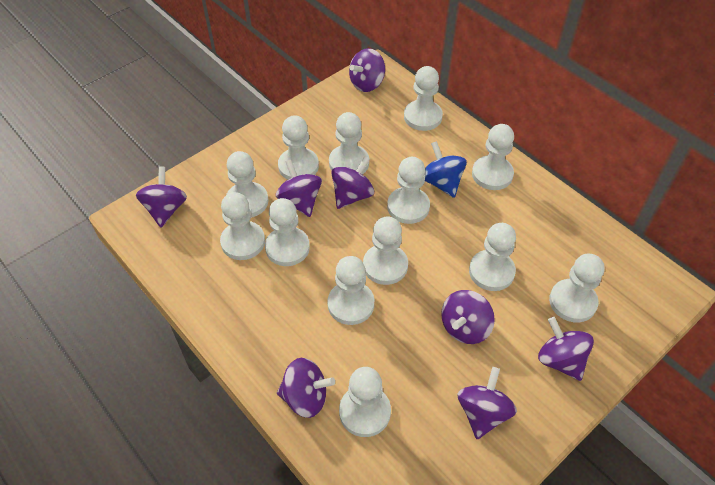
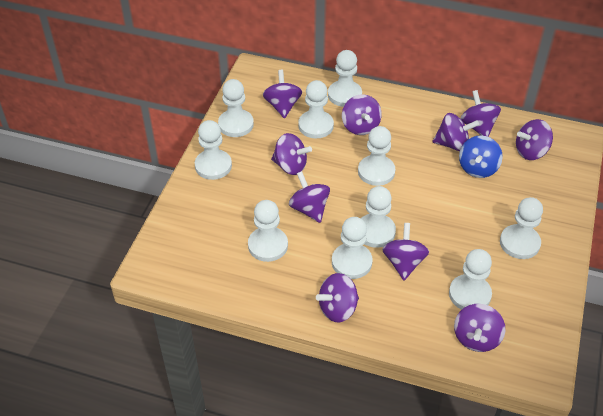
purple spinning top: [136,167,187,227] [276,160,322,217] [277,358,335,418] [331,156,374,209] [349,48,385,92] [441,290,495,344] [457,367,517,439] [538,317,594,381] = 8 -> [263,70,302,119] [271,133,312,175] [289,171,330,223] [316,273,359,322] [342,94,382,135] [382,223,429,280] [433,113,479,151] [454,304,505,352] [461,90,501,137] [516,119,553,160] = 10
white pawn: [220,192,265,260] [226,151,268,218] [265,198,310,266] [278,115,319,180] [327,256,374,325] [329,112,369,175] [339,367,391,437] [363,217,408,285] [387,157,430,224] [404,66,443,131] [469,223,516,291] [472,124,514,190] [549,254,605,322] = 13 -> [195,120,232,180] [218,79,254,137] [248,200,288,262] [298,80,334,138] [328,50,362,107] [332,217,373,279] [358,126,395,186] [361,186,396,248] [449,249,492,310] [500,197,543,259] = 10

